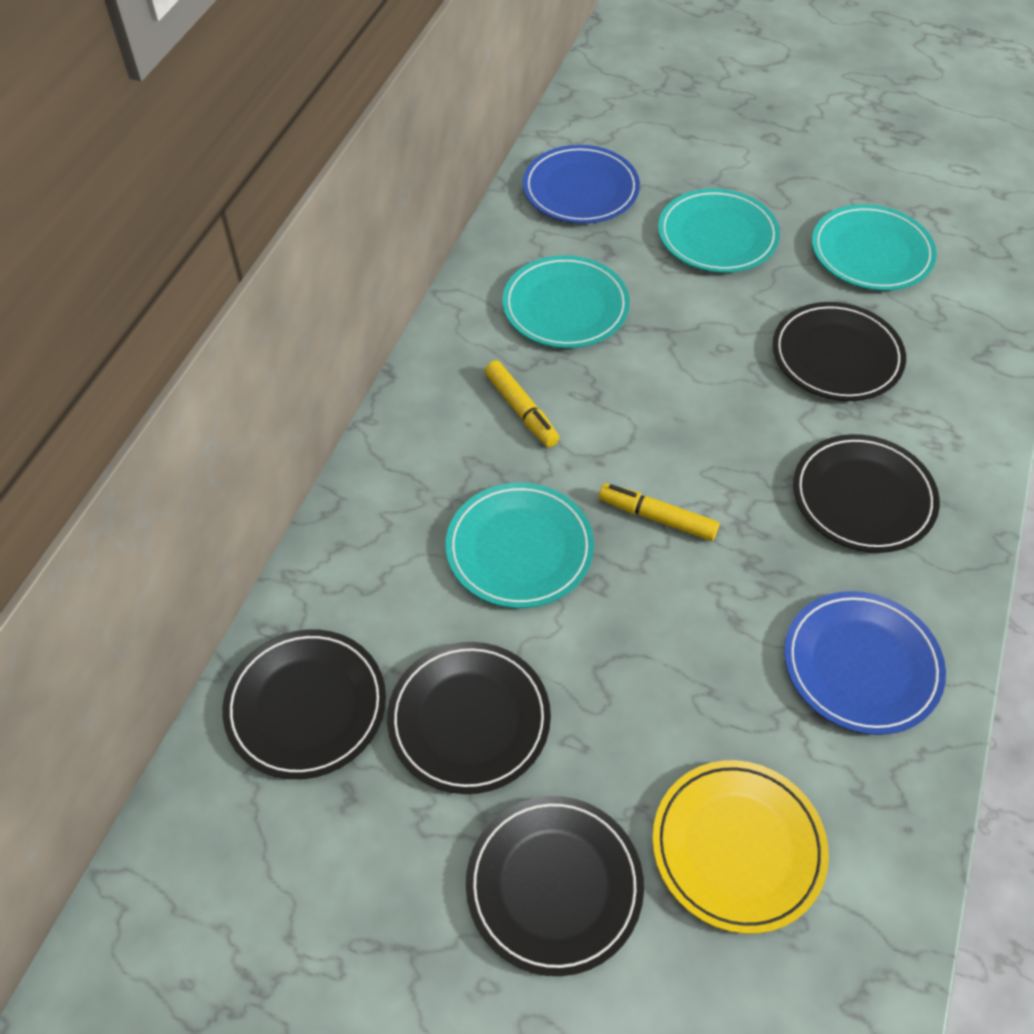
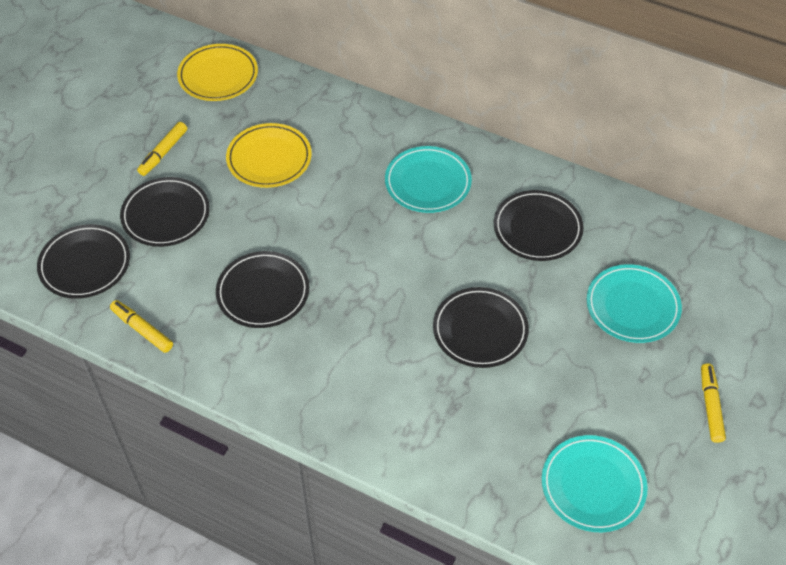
blue plate: [523,145,640,224] [784,591,946,735] = 2 -> none = 0
turquoise plate: [446,482,594,608] [503,255,630,348] [658,189,780,273] [812,204,937,291] = 4 -> [385,146,472,213] [542,435,648,532] [587,264,682,343] = 3
yellow marker: [485,361,559,447] [599,483,719,541] = 2 -> [110,300,173,353] [137,122,187,176] [701,363,726,443] = 3
yellow plate: [652,760,829,934] = 1 -> [177,44,258,101] [226,123,312,188] = 2

